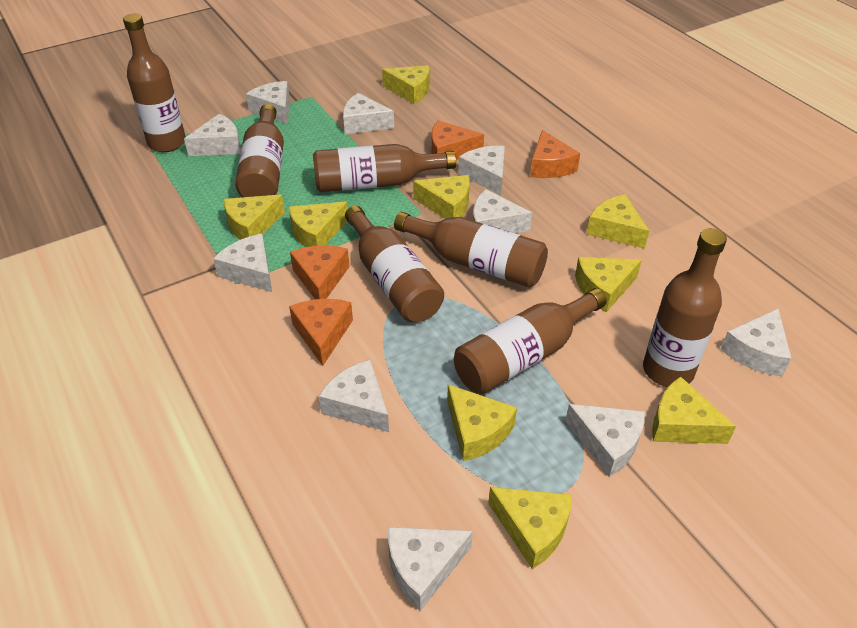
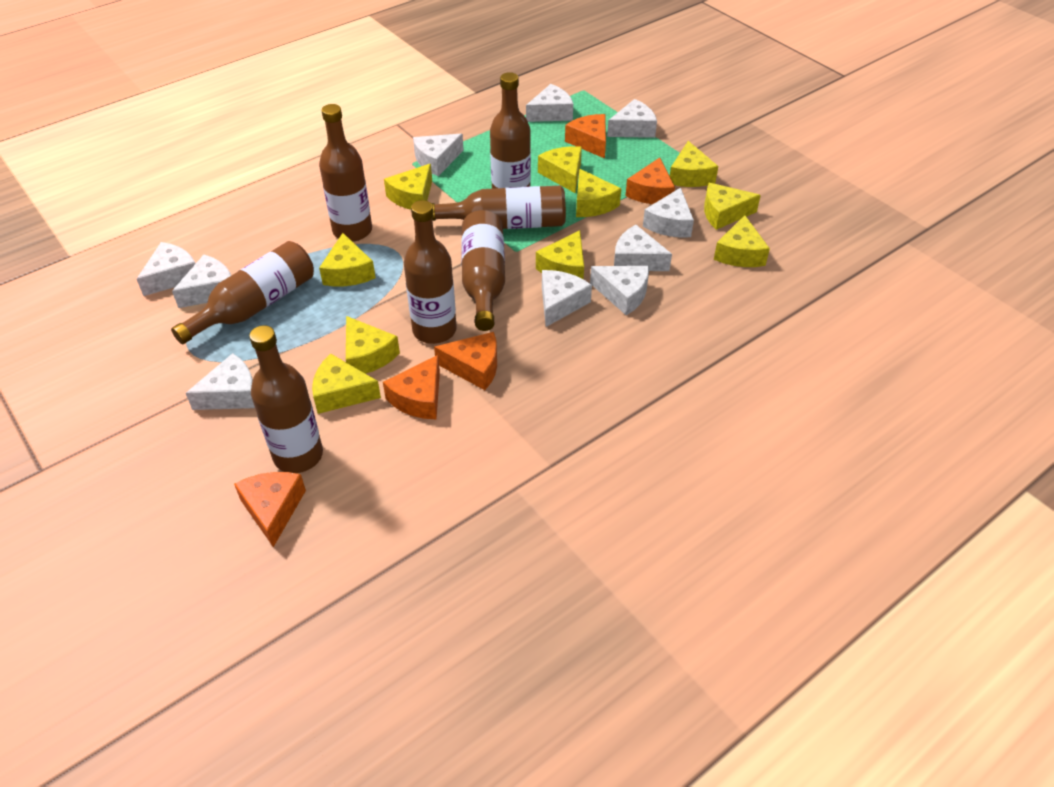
orange cheese: [289,299,353,366] [290,245,350,299] [432,120,484,160] [530,130,580,178] = 4 -> [234,472,306,547] [383,355,440,419] [434,332,497,390] [565,114,606,159] [625,158,675,204] = 5
yellow cheese: [224,194,285,240] [288,202,348,247] [382,65,429,104] [413,175,470,219] [447,384,517,461] [488,487,572,569] [575,257,642,312] [587,194,649,249] [652,377,736,444] = 9 -> [312,354,381,414] [319,233,376,286] [346,316,400,374] [384,164,432,210] [536,230,584,279] [538,146,582,193] [576,169,621,217] [670,141,718,187] [704,183,761,230] [714,215,770,267] = 10

